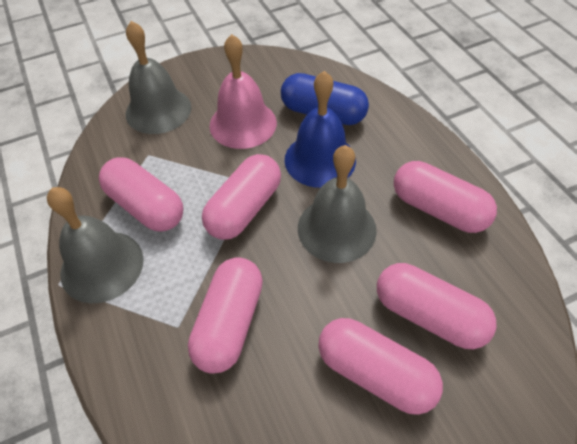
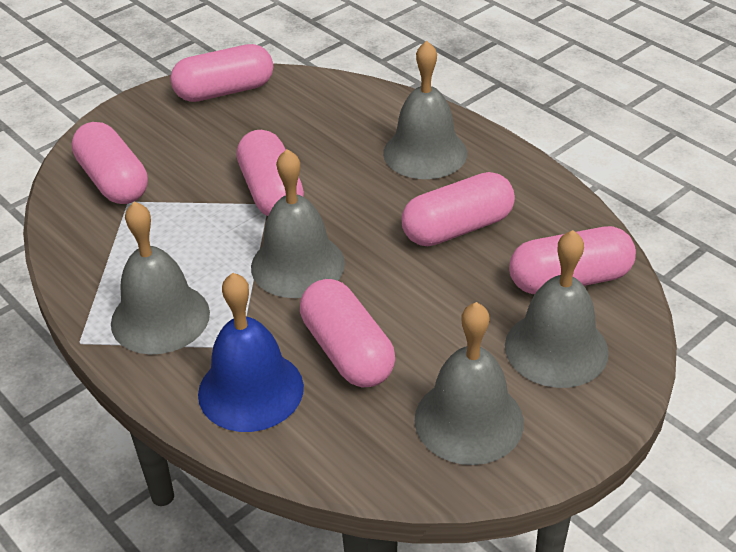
blue capsule: [281,73,369,125] = 1 -> none = 0
grey bell: [47,187,144,303] [126,21,191,134] [298,145,377,263] = 3 -> [111,201,210,354] [251,149,345,298] [383,41,467,179] [414,302,524,465] [505,230,609,388] = 5
pink bell: [209,34,277,149] = 1 -> none = 0

